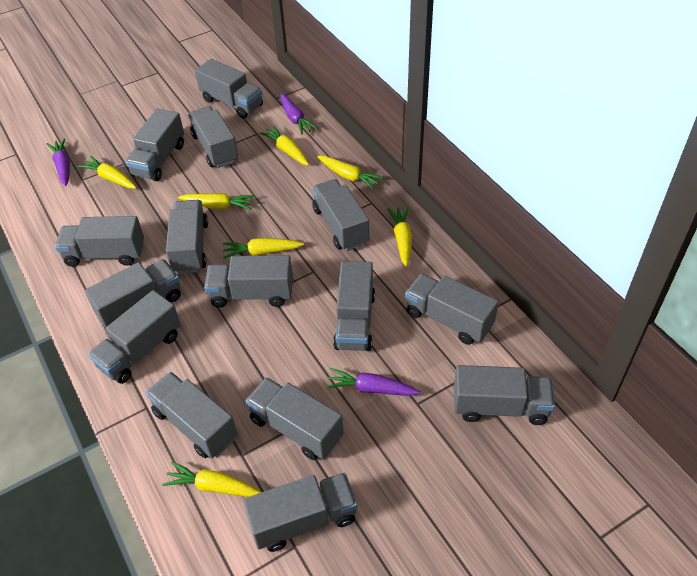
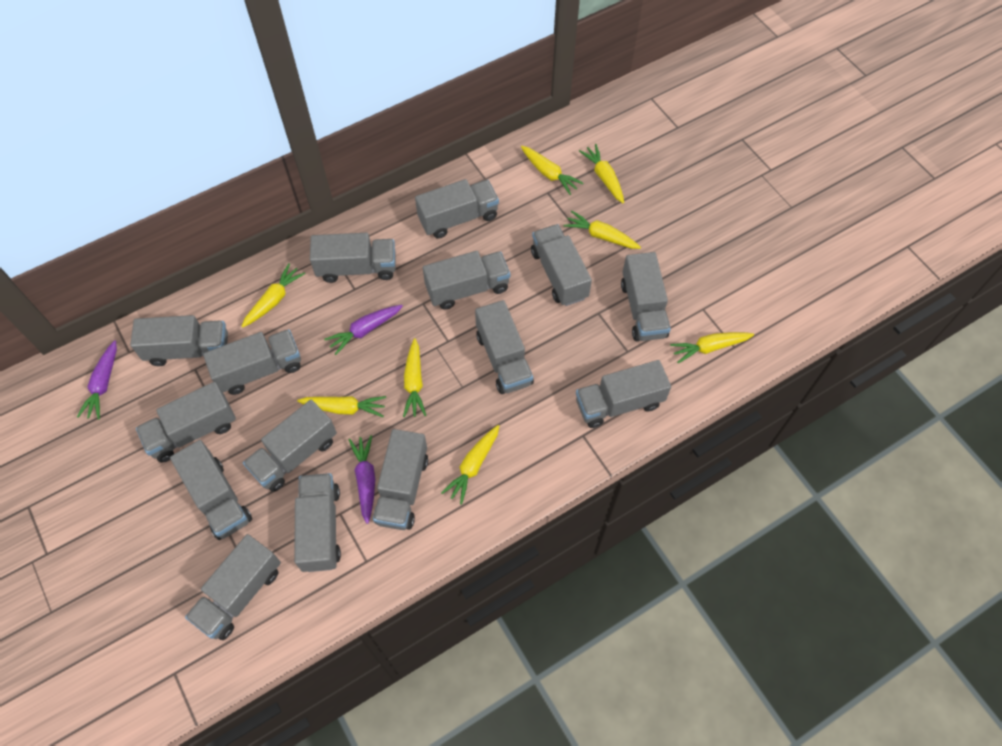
yellow carrot: [77,155,137,189] [162,462,261,497] [178,193,255,210] [223,238,304,259] [259,125,309,166] [317,156,384,190] [388,207,412,267] = 7 -> [241,263,305,328] [297,396,386,417] [403,338,426,417] [441,425,499,505] [521,146,583,195] [564,211,641,249] [579,144,624,204] [670,332,754,364] = 8

